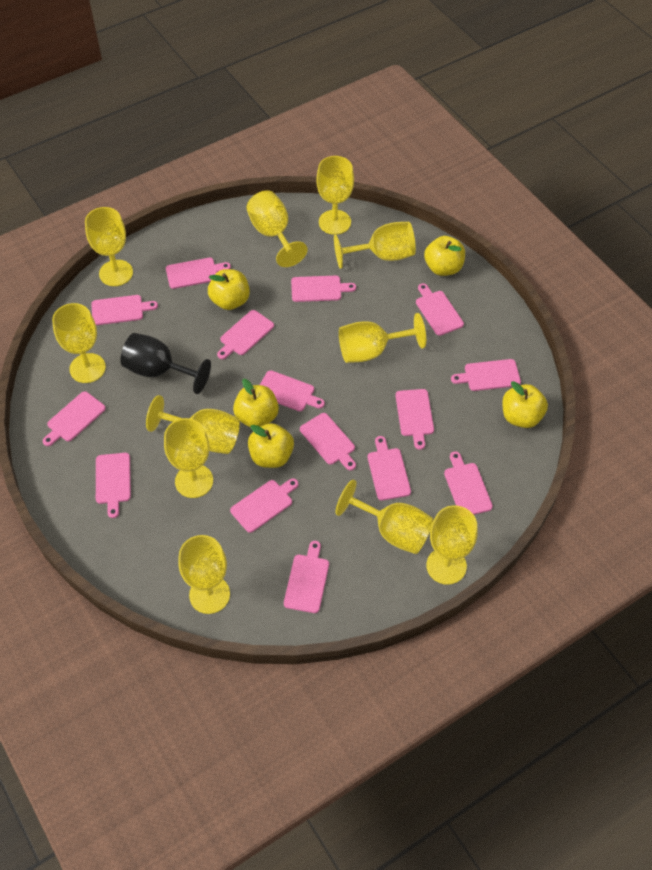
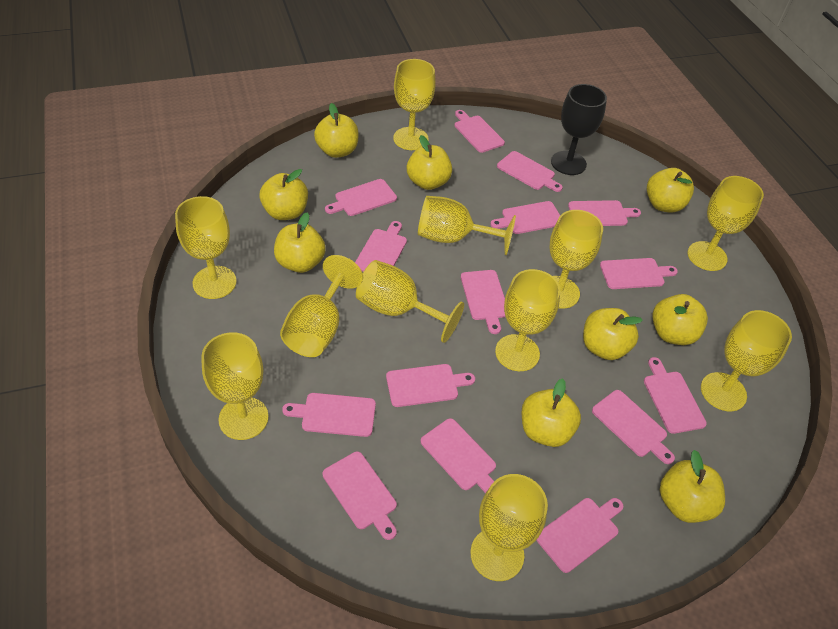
yellow apple: [208,269,250,310] [233,379,279,427] [248,423,294,468] [424,236,465,276] [502,381,548,428] = 5 -> [259,169,308,220] [274,212,326,273] [314,103,359,158] [407,135,452,190] [521,378,581,447] [583,308,643,360] [647,168,694,213] [652,294,708,345] [660,450,725,523] = 9

